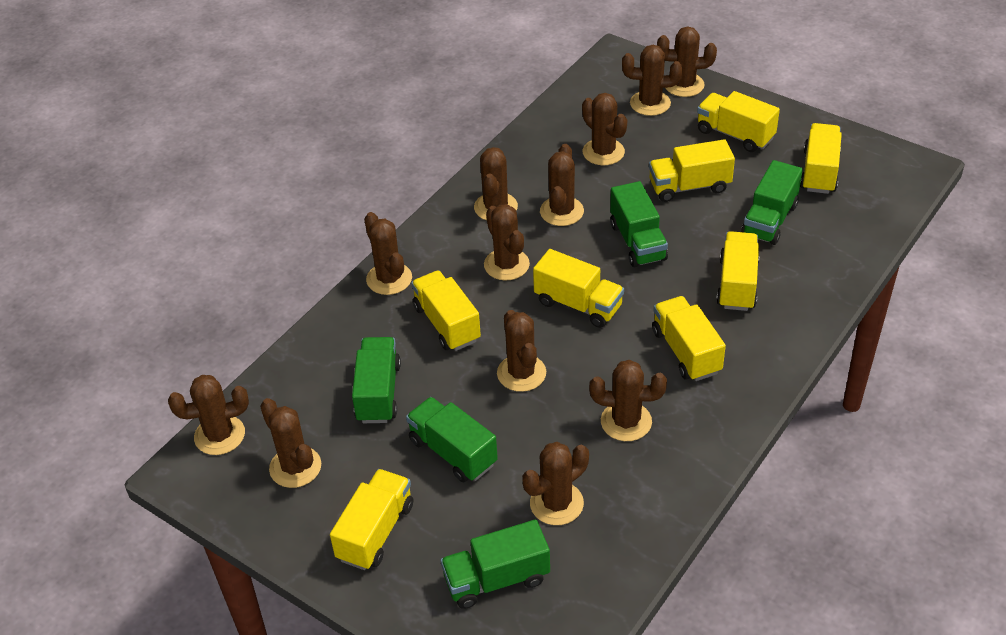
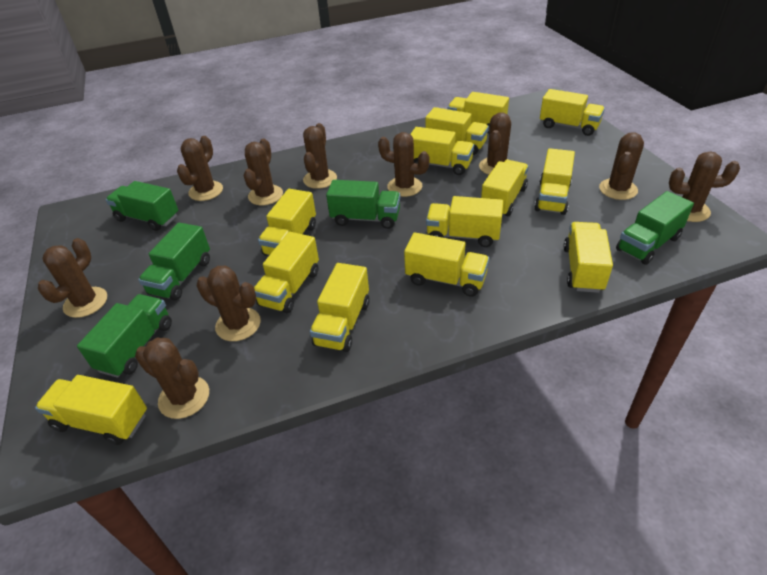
brown cactus: [168,375,249,455] [260,398,321,488] [364,212,412,295] [474,147,518,220] [484,204,530,281] [497,310,546,392] [522,442,589,525] [540,144,584,226] [582,93,627,165] [589,360,667,441] [622,45,683,116] [657,26,717,97] = 12 -> [38,238,107,318] [135,338,209,419] [177,136,223,201] [197,266,261,341] [244,139,283,205] [303,123,337,189] [378,132,430,197] [479,112,511,175] [599,132,644,200] [669,151,740,222] = 10
yellow truck: [330,469,413,570] [411,271,481,351] [533,249,624,328] [649,139,735,202] [652,296,726,381] [697,91,780,152] [716,231,760,311] [800,123,842,194] = 8 -> [35,375,147,445] [254,232,319,313] [258,189,316,256] [310,263,370,352] [404,233,489,297] [410,127,474,175] [425,107,489,155] [426,196,503,247] [447,92,509,133] [481,160,529,216] [534,148,575,215] [540,89,605,136] [564,222,613,293] = 13

